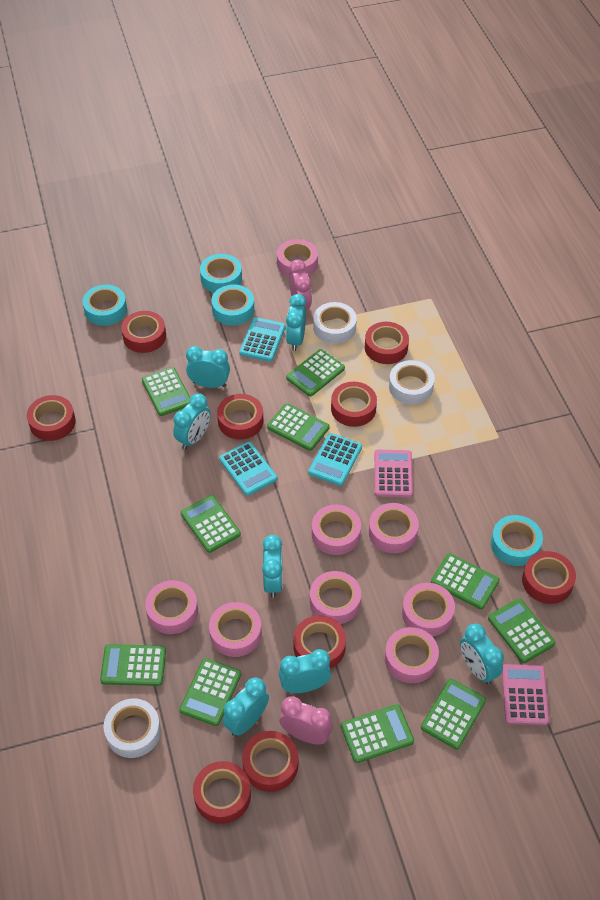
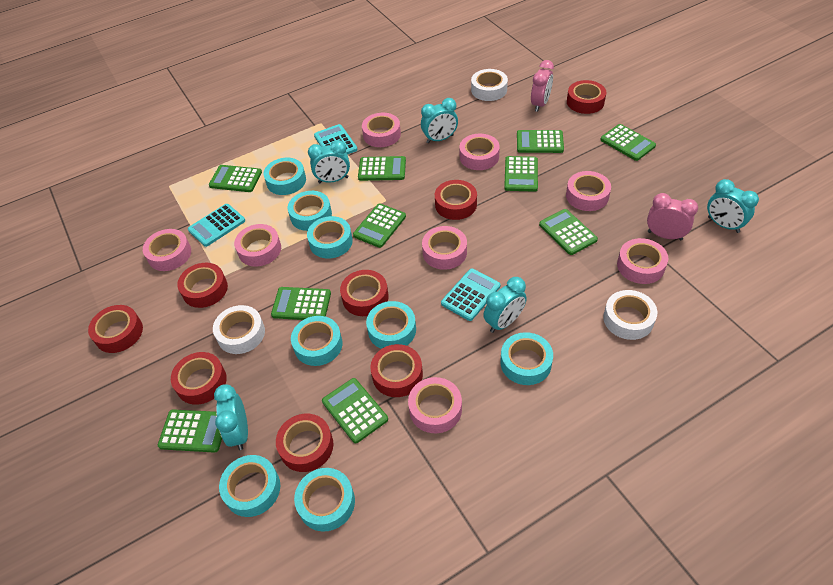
pink calculator: [374,450,413,497] [502,664,549,725] = 2 -> none = 0
red tape: [27,395,76,441] [121,311,166,353] [193,761,251,824] [217,394,264,440] [242,731,298,792] [293,615,346,669] [331,382,377,427] [365,322,409,364] [522,551,576,604] = 9 -> [88,305,143,353] [171,352,227,405] [177,263,228,308] [276,414,333,472] [340,270,389,316] [370,344,423,397] [435,180,477,220] [567,80,607,114] = 8
turquoise clock: [173,393,211,450] [186,346,230,388] [223,677,269,736] [262,535,283,598] [279,649,331,693] [286,294,306,351] [460,624,504,685] = 7 -> [214,384,248,450] [308,140,350,183] [421,98,458,143] [483,277,527,333] [707,179,759,233] = 5
turquoise tape: [82,285,127,326] [200,254,242,293] [211,284,254,326] [491,515,543,566] = 4 -> [219,455,280,517] [263,158,306,195] [288,191,332,231] [291,316,342,366] [294,468,355,532] [307,216,353,259] [366,301,416,349] [500,332,553,385] = 8

